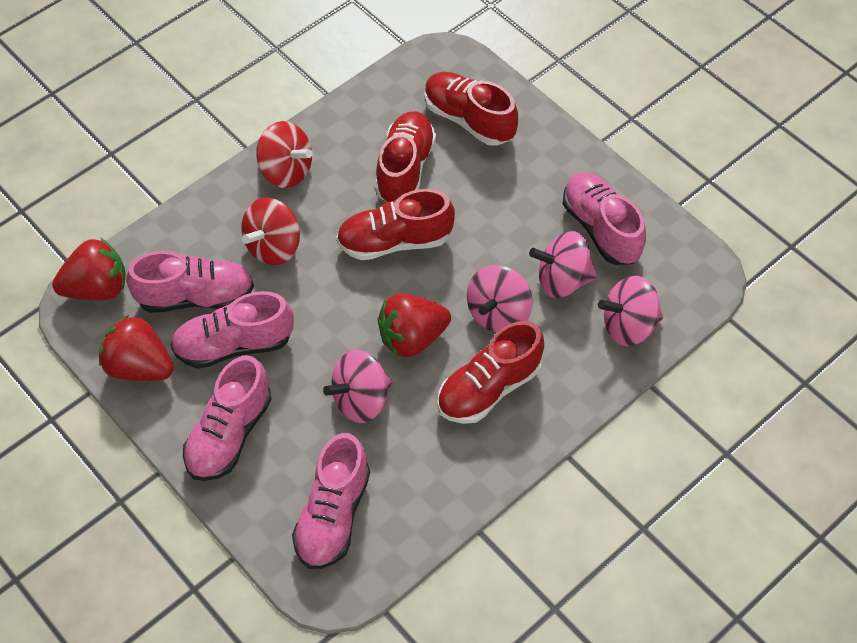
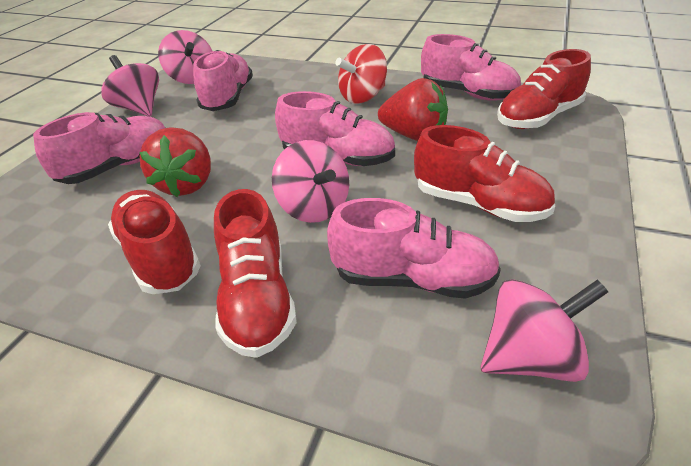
red spinning top: [241,198,300,265] [256,121,313,188] = 2 -> [335,44,387,103] = 1
red strawberry: [52,238,126,300] [99,315,174,381] [378,293,451,358] = 3 -> [139,127,211,197] [378,78,448,141] = 2

